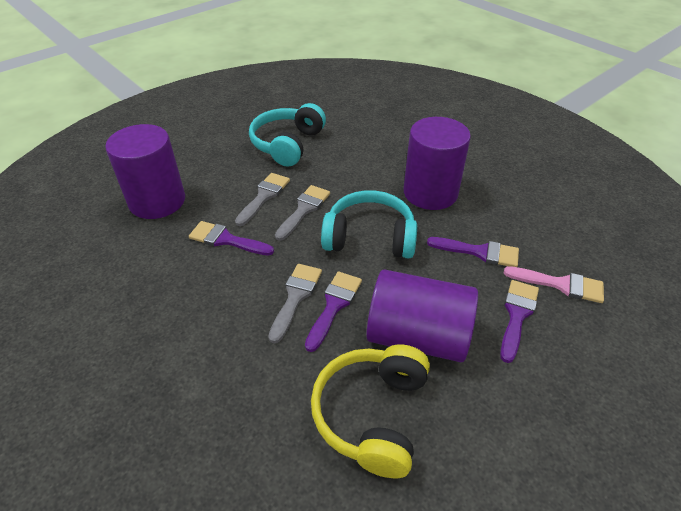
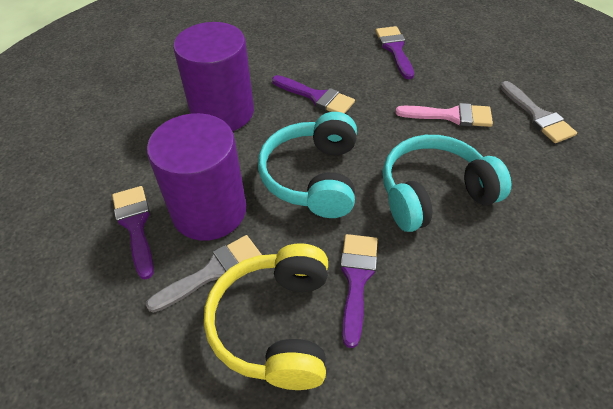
grey brush: [235,173,290,226] [268,264,322,343] [275,185,330,241] = 3 -> [146,235,262,313] [500,81,577,143] = 2
purple cylinder: [105,124,185,219] [366,269,478,362] [404,117,471,210] = 3 -> [147,113,246,241] [173,22,254,131] = 2

